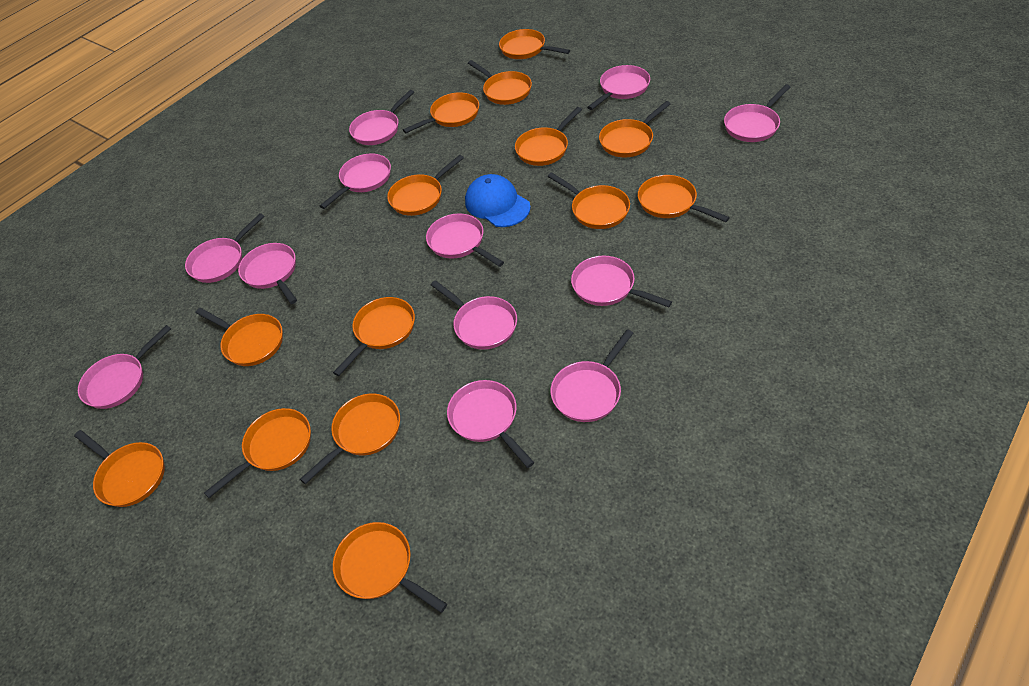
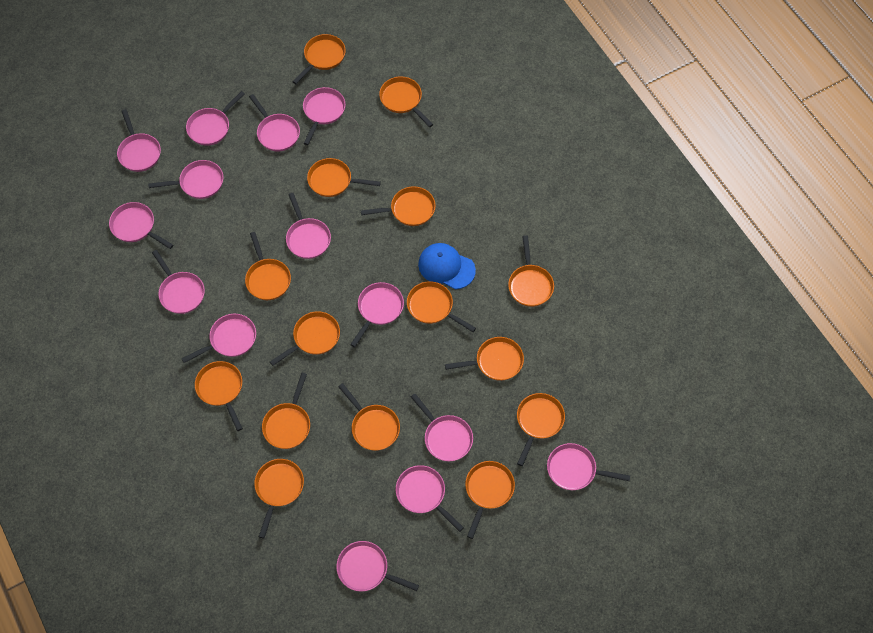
orange pan: [74,430,165,507] [196,308,283,366] [204,408,311,498] [300,394,400,484] [333,297,415,376] [333,522,447,613] [387,155,464,216] [403,92,479,133] [468,60,532,105] [499,29,570,59] [515,107,582,166] [547,172,630,229] [599,101,671,157] [638,175,730,222] = 14 -> [195,361,243,431] [245,232,291,300] [254,459,304,538] [262,373,310,449] [270,311,340,366] [292,34,346,84] [307,158,381,197] [338,383,400,451] [361,186,436,226] [379,76,433,127] [407,281,476,332] [445,337,524,381] [465,461,515,539] [508,236,554,307] [517,393,565,466] = 15
pink pan: [78,325,171,409] [185,213,264,283] [238,243,297,304] [320,154,391,209] [349,90,414,145] [426,213,504,267] [431,280,517,350] [447,380,534,468] [551,329,633,422] [571,256,672,307] [587,65,650,110] [724,84,790,142] = 12 -> [109,202,173,249] [117,109,161,172] [148,160,223,199] [152,250,205,314] [181,314,256,363] [186,91,245,146] [249,94,300,151] [286,193,331,259] [303,87,346,145] [336,541,419,592] [350,282,404,347] [396,465,464,532] [411,394,473,461] [547,443,630,490] = 14

